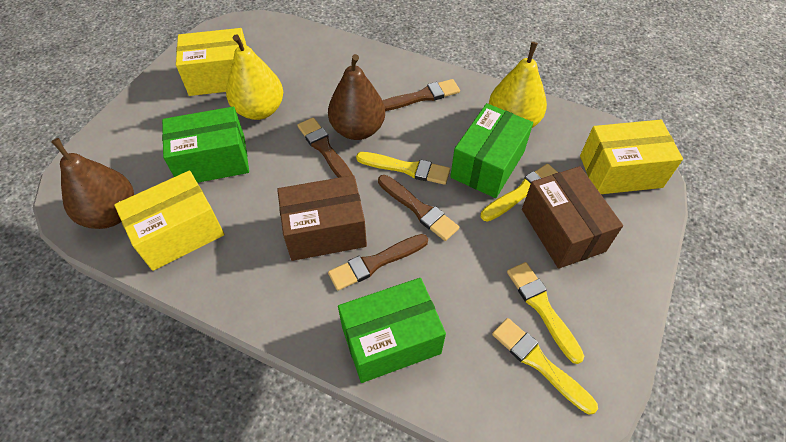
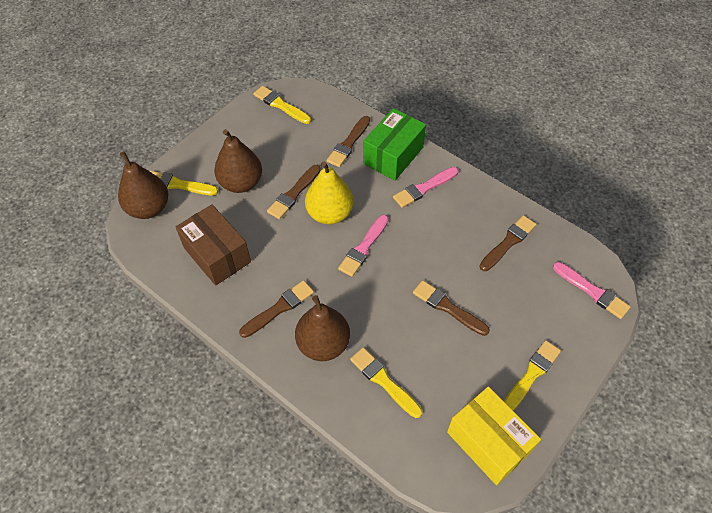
brown box: [277,175,367,261] [522,166,623,269] = 2 -> [176,204,251,286] = 1
brown brush: [297,117,353,178] [328,234,428,291] [378,175,459,241] [382,79,460,111] = 4 -> [239,280,314,338] [267,165,321,219] [327,116,370,167] [413,280,490,336] [479,215,536,271] = 5
brown pear: [51,138,134,229] [328,54,385,140] = 2 -> [118,151,168,219] [214,129,262,193] [295,295,350,361] = 3
green box: [162,106,249,183] [338,278,446,383] [450,103,533,198] = 3 -> [363,108,426,181] = 1
pink brush: none = 0 -> [338,215,389,277] [393,167,458,208] [553,262,630,319] = 3
yellow box: [114,170,224,271] [176,28,247,96] [580,120,683,194] = 3 -> [447,386,541,485] = 1
yellow pear: [226,34,283,120] [489,42,547,128] = 2 -> [305,161,353,225] = 1

